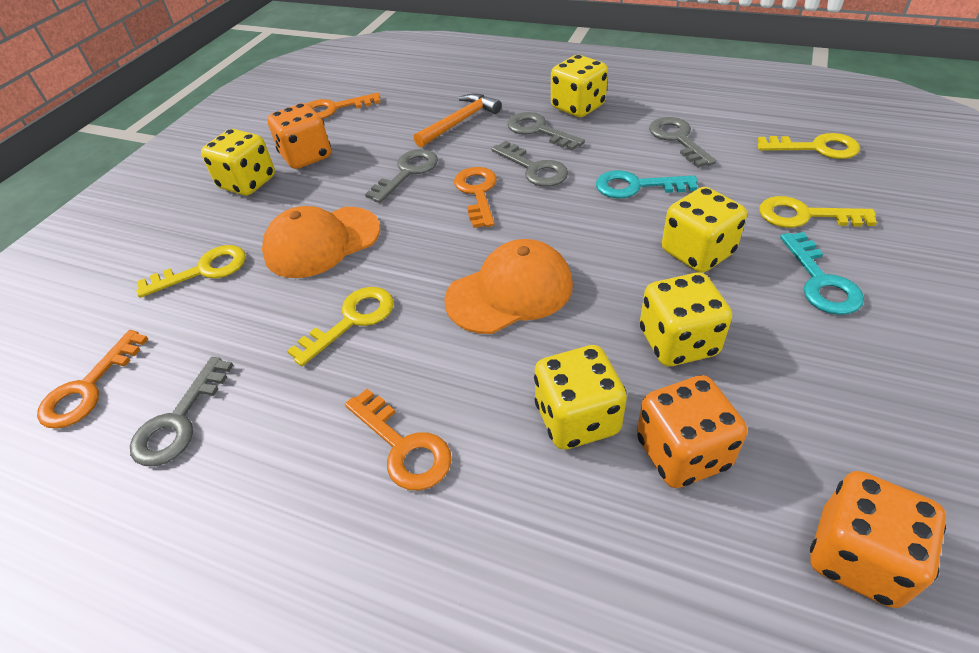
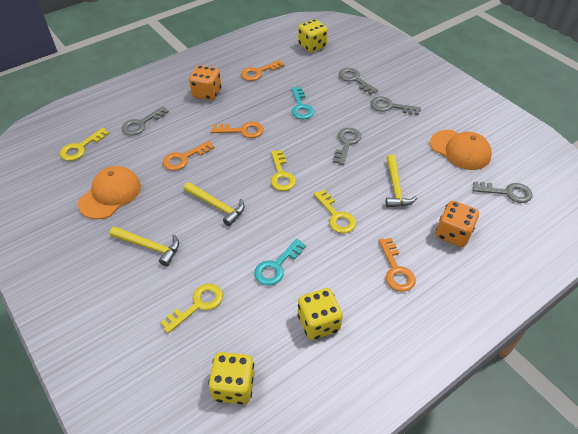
orange dice: [267,103,331,169] [637,375,747,488] [810,471,946,608] = 3 -> [189,65,221,100] [436,201,479,247] = 2
orange hammer: [414,93,502,147] = 1 -> none = 0
yellow dice: [201,129,275,196] [534,345,627,450] [551,55,608,117] [640,273,732,366] [662,187,747,273] = 5 -> [208,352,255,405] [298,19,328,53] [298,288,343,340] = 3
yellow hammer: none = 0 -> [110,226,179,266] [184,182,245,226] [386,155,418,207] = 3

